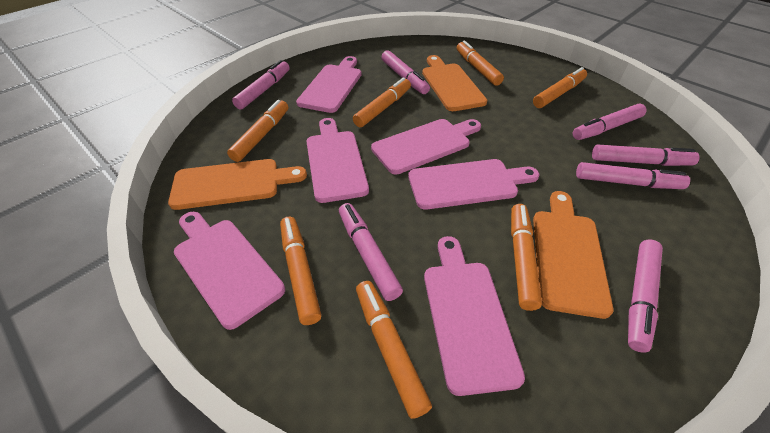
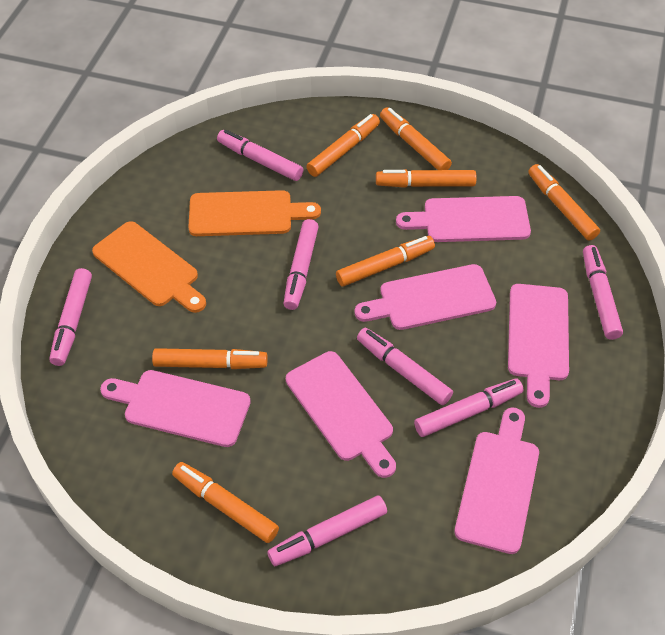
orange cutting board: [168,159,307,210] [422,55,487,111] [533,191,613,319] = 3 -> [92,221,206,313] [188,190,321,236] = 2

